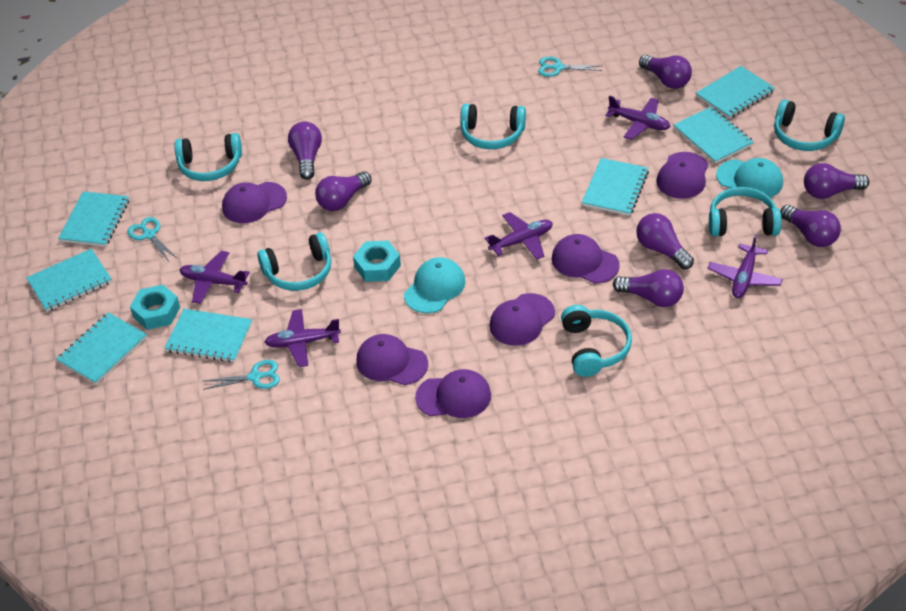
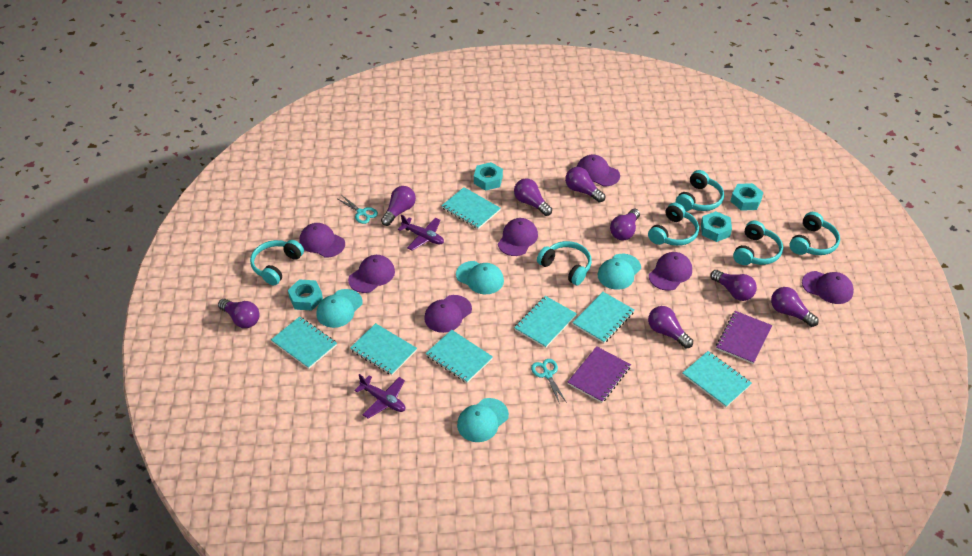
purple cap: [222,182,287,223] [356,334,428,385] [415,369,491,418] [489,293,555,346] [552,234,620,283] [656,152,708,199] = 6 -> [299,223,345,257] [348,255,395,293] [424,295,472,333] [498,218,538,256] [577,155,620,186] [649,252,692,291] [802,271,854,304] = 7
purple light bulb: [288,122,322,180] [315,171,372,211] [613,269,684,307] [636,213,694,270] [639,55,692,89] [780,205,841,247] [804,163,869,199] = 7 -> [218,299,260,328] [381,186,416,226] [514,178,552,216] [565,167,605,202] [610,209,640,241] [648,306,693,348] [710,270,757,301] [771,287,819,327] = 8
purple notebook: none = 0 -> [568,346,631,403] [716,311,772,364] = 2
purple plane: [180,251,250,304] [265,309,341,367] [485,212,553,260] [605,96,670,140] [708,234,782,298] = 5 -> [354,374,405,419] [398,215,444,251] = 2
turquoise cap: [404,257,466,313] [716,158,783,198] = 2 -> [316,289,362,328] [456,261,504,294] [457,398,509,442] [598,254,641,290] = 4
turquoise nut: [130,285,180,330] [353,241,401,282] = 2 -> [288,280,323,311] [474,162,503,191] [701,211,732,242] [730,183,763,211] = 4
turquoise scissors: [128,217,178,263] [203,360,280,390] [538,57,602,77] = 3 -> [336,196,378,224] [531,359,567,404] = 2

